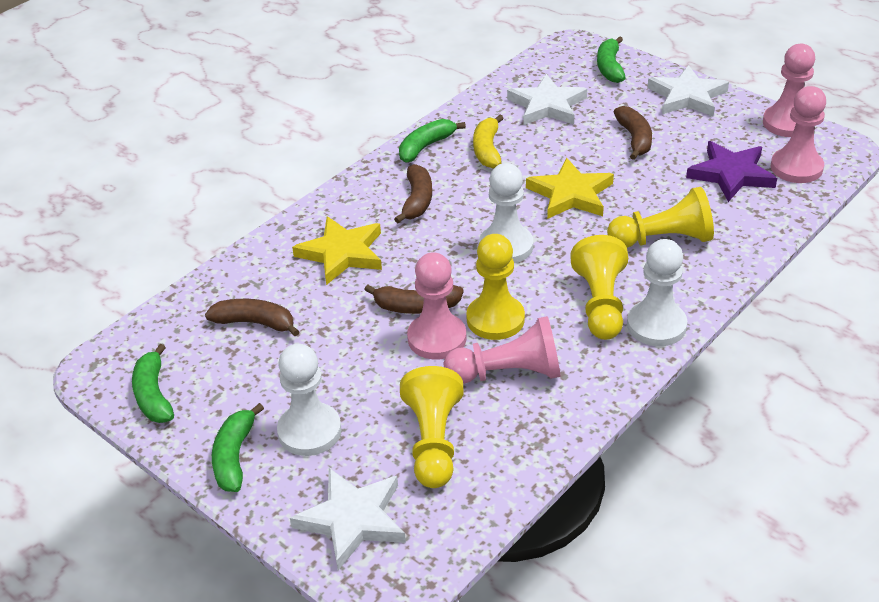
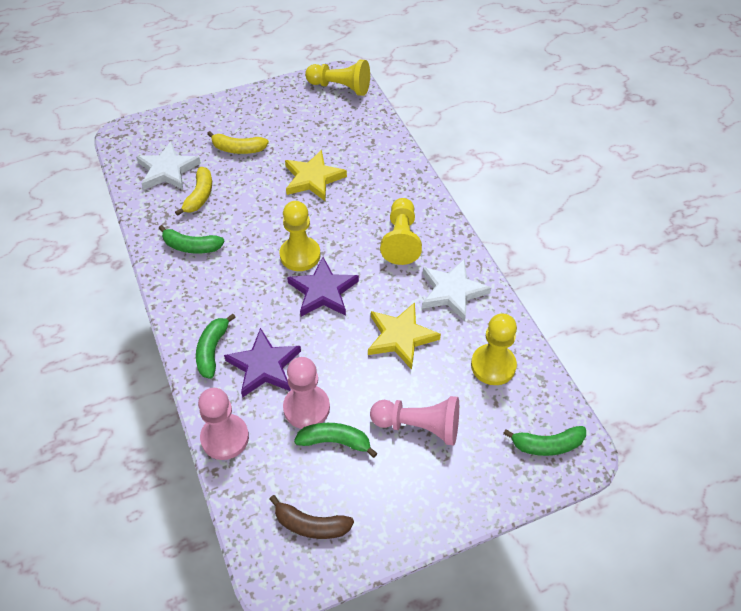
brown banana: [205,299,300,336] [364,285,464,314] [394,164,432,223] [614,106,652,160] = 4 -> [270,495,354,539] = 1
pink pawn: [407,252,466,359] [444,316,561,384] [763,44,815,137] [771,86,826,183] = 4 -> [198,388,249,460] [283,357,330,429] [370,396,459,445] = 3
purple star: [686,141,777,202] = 1 -> [224,328,301,398] [287,257,359,317] = 2
white pawn: [277,344,342,456] [479,163,533,263] [627,239,687,346] = 3 -> none = 0
white star: [290,468,406,570] [507,74,587,125] [647,65,729,117] = 3 -> [136,141,201,190] [422,259,491,322] = 2
yellow banana: [473,115,504,169] = 1 -> [175,167,212,216] [207,131,269,154] = 2

